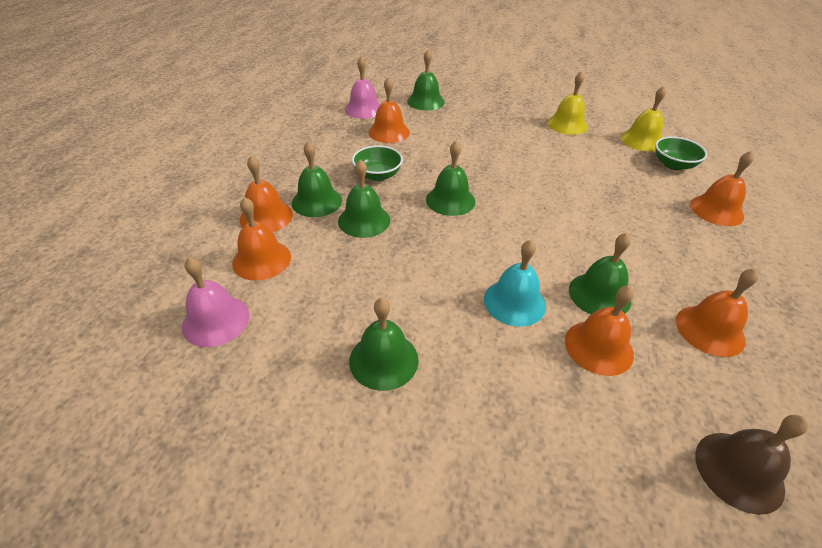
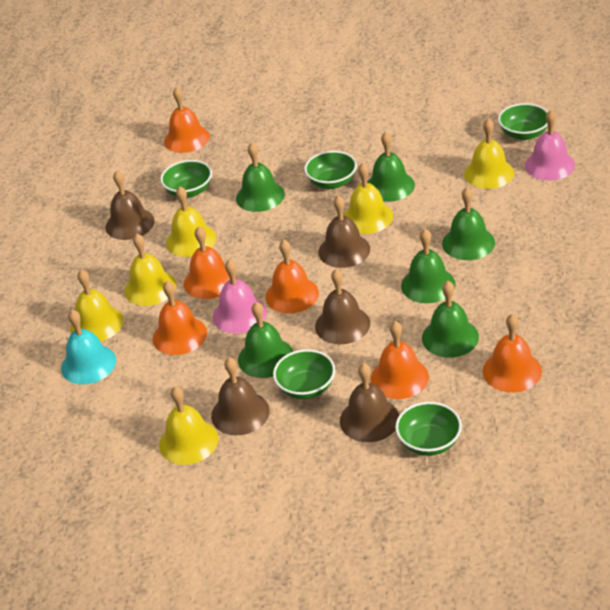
brown bell: [695,415,808,515] = 1 -> [105,171,155,240] [211,357,270,435] [315,269,370,344] [318,195,370,268] [340,363,399,442] = 5
green bowl: [352,145,403,181] [655,136,707,170] = 2 -> [160,160,212,198] [273,349,335,399] [304,151,357,189] [395,402,462,456] [498,103,548,140] = 5
yellow bell: [547,71,588,135] [621,86,666,152] = 2 -> [70,270,124,342] [124,234,176,306] [159,386,218,465] [166,187,216,257] [344,163,393,234] [464,118,514,189] = 6

